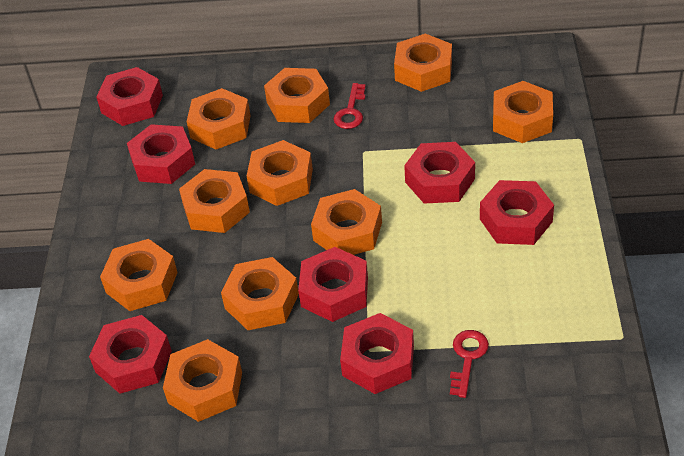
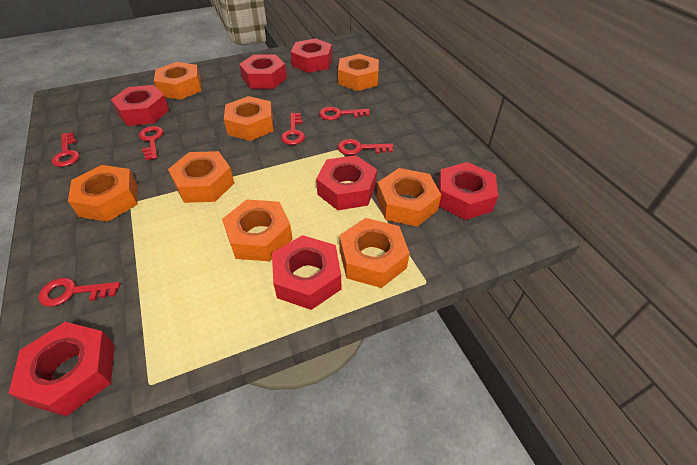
orange nut: [100,239,178,311] [163,339,242,422] [179,169,250,233] [186,88,251,149] [221,257,299,330] [247,140,313,206] [264,68,330,123] [311,189,382,255] [394,33,452,92] [493,81,553,143] = 10 -> [68,165,138,222] [154,62,201,100] [168,151,234,203] [222,199,293,261] [224,96,274,141] [338,54,379,91] [339,218,410,288] [377,168,441,227] = 8
red key: [334,83,366,129] [450,330,489,398] = 2 -> [38,278,120,307] [52,132,79,167] [139,126,163,160] [281,113,305,145] [319,107,370,120] [338,139,394,155] = 6

